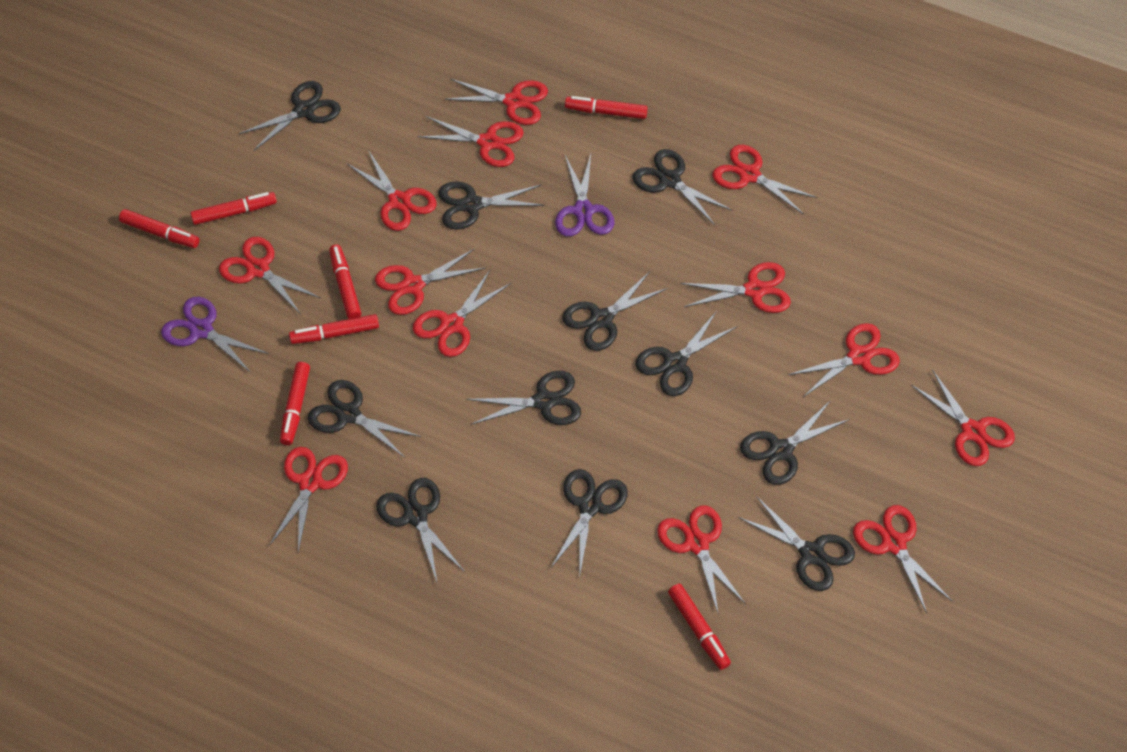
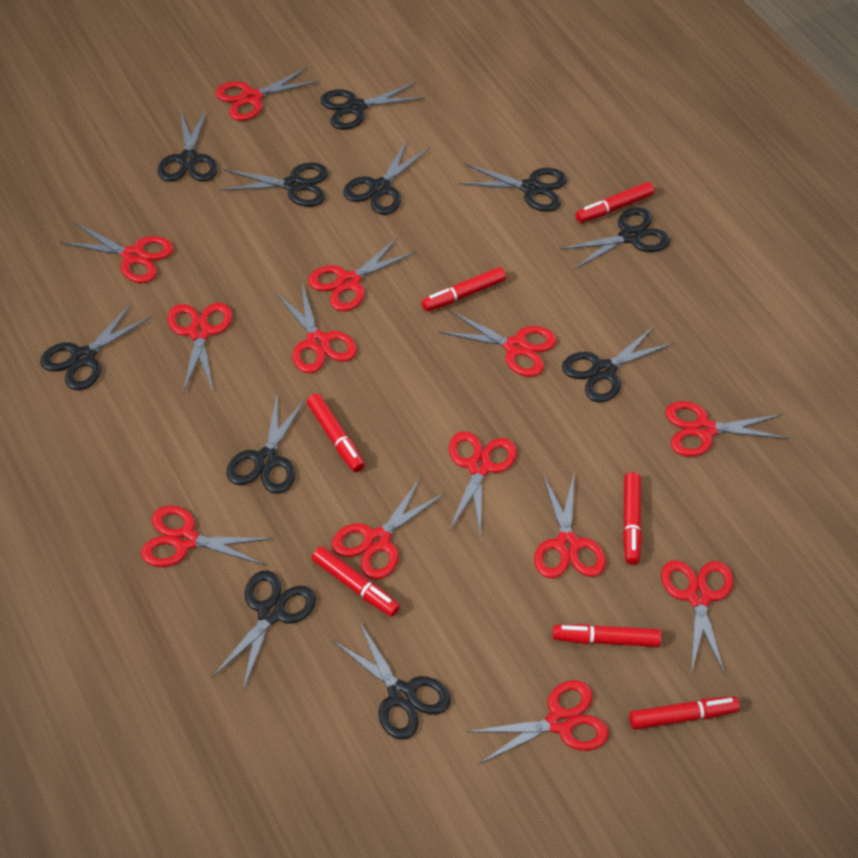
purple scissors: [161,297,269,373] [555,154,614,237] = 2 -> none = 0

